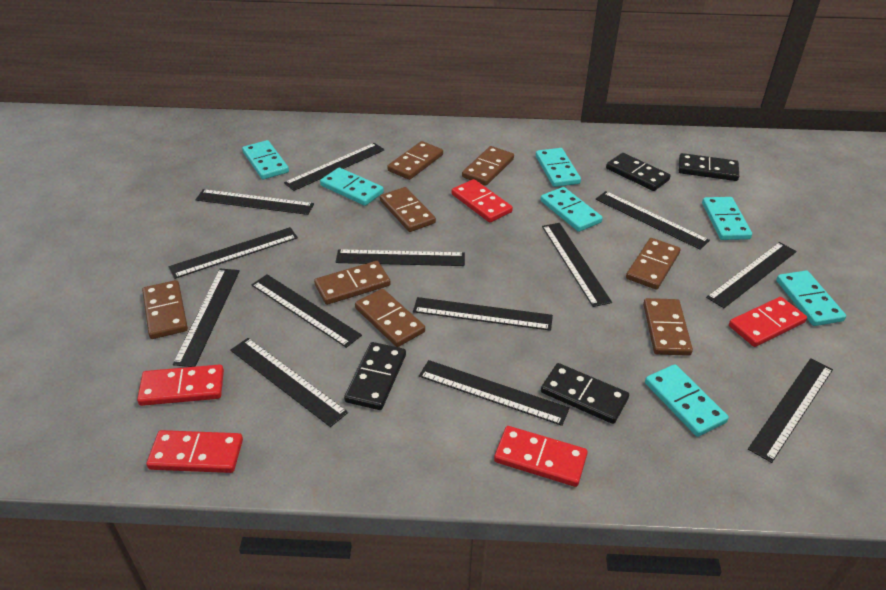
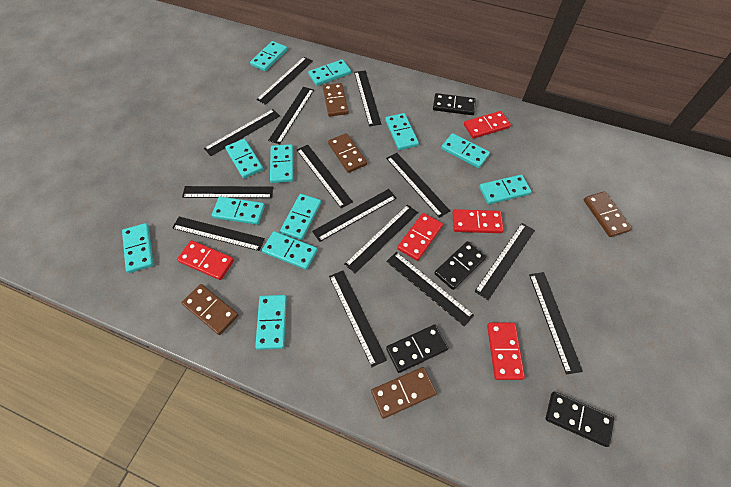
black ruler: [168,227,298,279] [173,268,240,367] [196,189,314,215] [230,338,348,427] [251,274,362,348] [284,143,384,191] [336,249,465,266] [413,297,553,331] [419,360,570,426] [542,223,612,307] [596,191,710,250] [706,242,797,308] [748,358,833,463] = 13 -> [172,217,265,251] [182,186,274,198] [204,109,280,156] [256,57,313,105] [268,87,314,144] [297,145,353,208] [312,189,397,242] [329,271,387,367] [344,205,418,274] [354,70,381,126] [386,153,450,218] [386,252,474,327] [475,223,535,300] [529,272,583,374] = 14
brown domino: [142,280,188,339] [314,261,390,305] [355,289,425,347] [380,187,436,232] [387,141,443,180] [462,146,514,186] [626,238,681,290] [643,298,693,356] = 8 -> [181,284,238,335] [323,83,349,117] [328,133,367,173] [371,367,437,419] [584,191,632,237] = 5
turquoise domino: [242,140,289,180] [320,168,384,206] [536,148,581,187] [540,187,603,232] [645,364,729,437] [702,197,752,240] [776,270,846,326] = 7 -> [122,223,154,273] [212,197,265,225] [225,139,263,179] [250,41,287,71] [255,295,287,350] [262,231,318,270] [270,144,293,183] [280,194,321,240] [308,59,351,86] [385,113,419,150] [441,133,490,168] [479,175,531,204] = 12

